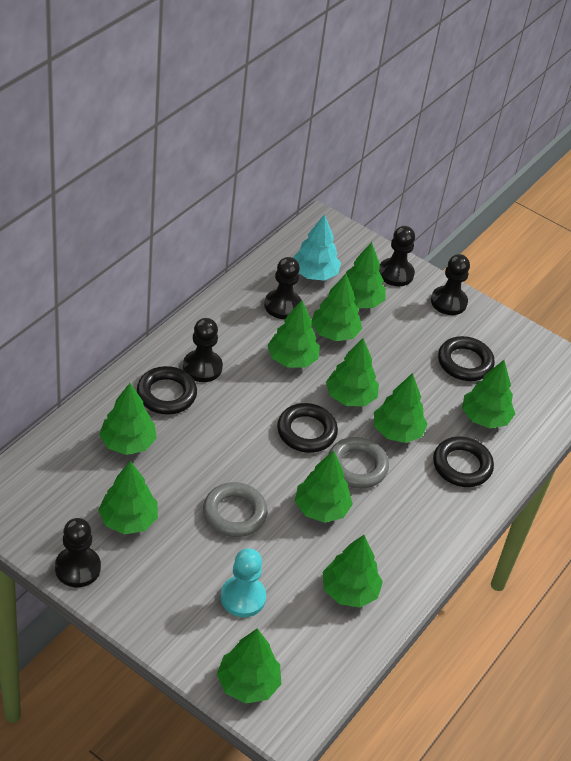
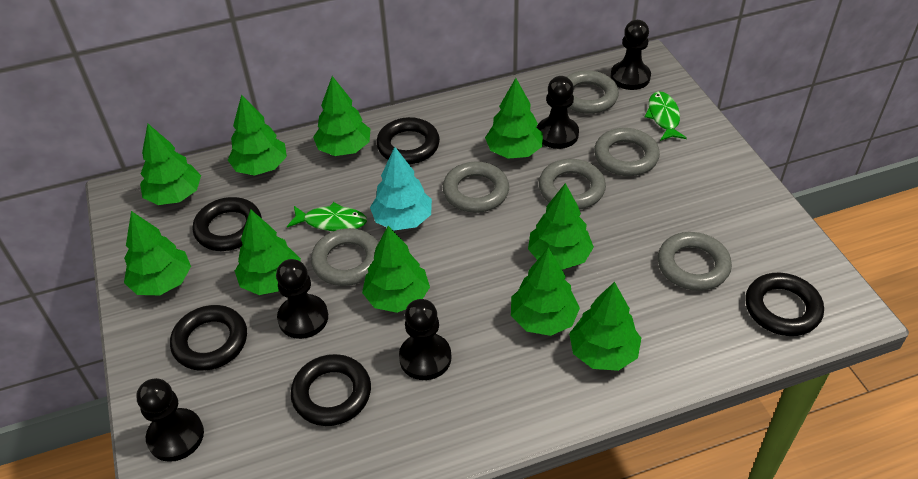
black ring: [137,366,197,415] [277,403,338,453] [433,437,494,487] [438,336,495,381] = 4 -> [170,305,247,371] [193,197,262,251] [290,354,371,426] [376,117,440,164] [745,273,824,336] = 5
green fish: none = 0 -> [287,202,367,231] [644,91,687,141] = 2
green tree: [98,461,158,534] [99,383,157,455] [217,628,281,704] [267,300,320,368] [295,451,353,523] [312,274,362,341] [323,535,383,608] [326,338,379,406] [346,242,386,308] [374,373,428,443] [462,360,515,428] = 11 -> [124,211,191,295] [140,124,201,205] [228,94,287,176] [235,209,301,295] [313,76,370,156] [362,226,430,313] [485,78,543,159] [511,247,580,336] [528,183,594,269] [569,282,641,371] = 10
grey ring: [203,482,268,537] [328,437,389,488] = 2 -> [311,228,378,286] [443,162,509,213] [539,159,606,209] [566,70,619,114] [594,128,660,176] [658,232,732,291] = 6
turquoise pawn: [220,548,266,617] = 1 -> none = 0

